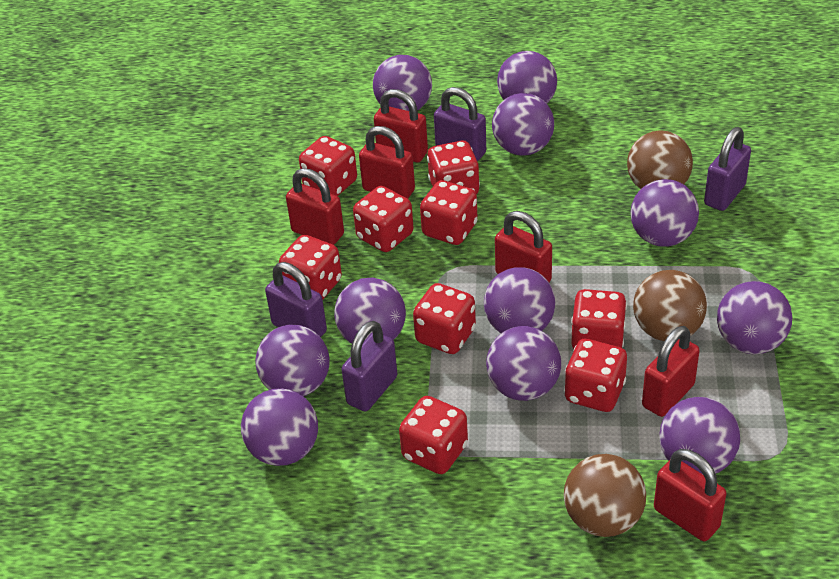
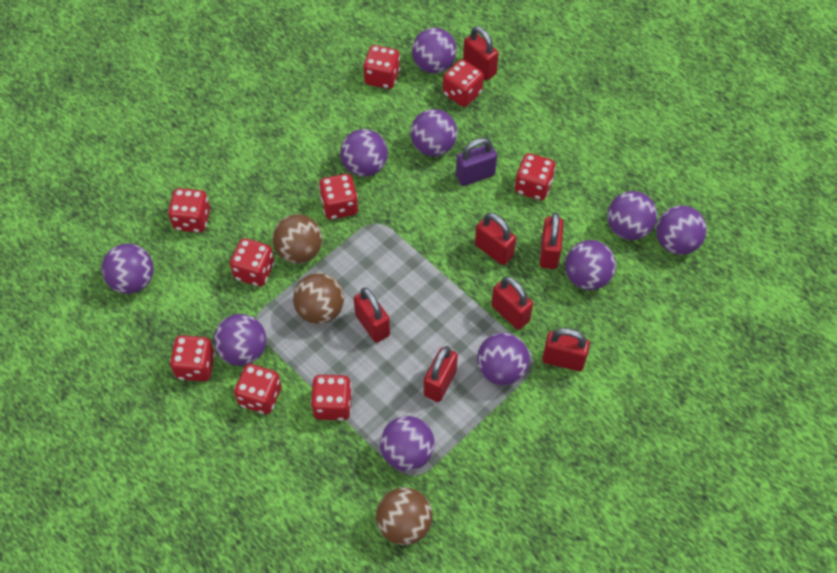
purple ball: [241,388,318,466] [255,325,330,397] [334,277,406,344] [373,55,432,111] [484,267,555,333] [486,326,561,401] [492,93,554,156] [497,51,557,103] [631,179,699,247] [659,397,740,474] [717,281,792,354] = 11 -> [102,244,154,294] [214,314,266,366] [340,129,388,177] [380,416,435,471] [410,109,457,156] [412,28,457,73] [477,333,530,385] [565,240,616,290] [607,191,657,240] [656,205,707,255] = 10
purple padlock: [265,262,327,337] [342,321,397,412] [434,87,486,161] [704,127,751,211] = 4 -> [456,138,497,186] = 1
red padlock: [286,168,344,245] [359,126,415,199] [374,89,428,162] [495,211,552,282] [642,326,700,417] [654,449,726,541] = 6 -> [354,288,390,343] [424,346,458,402] [463,26,499,81] [475,213,516,265] [491,276,533,330] [540,212,563,269] [542,328,590,371] = 7

